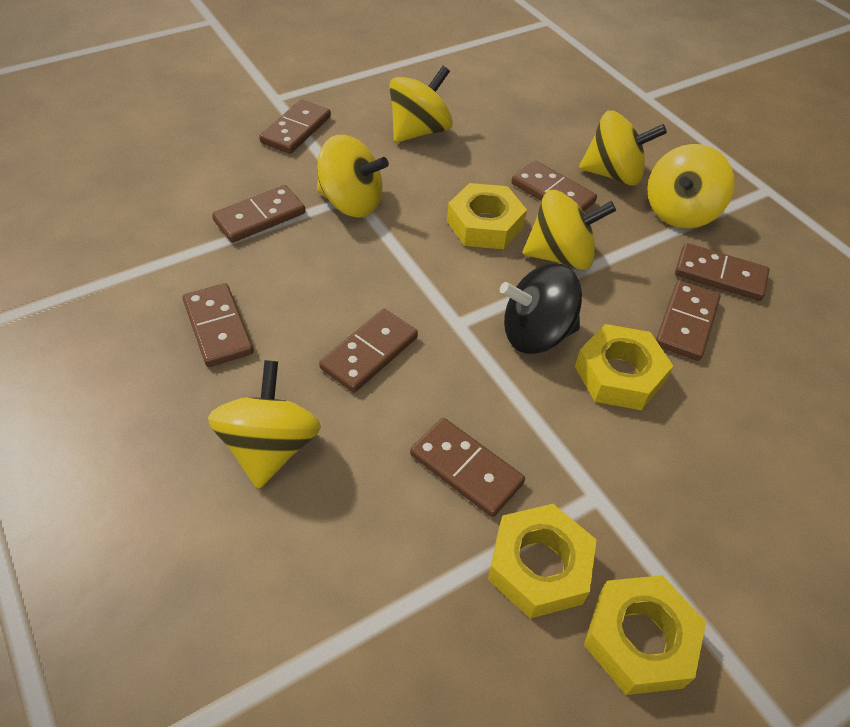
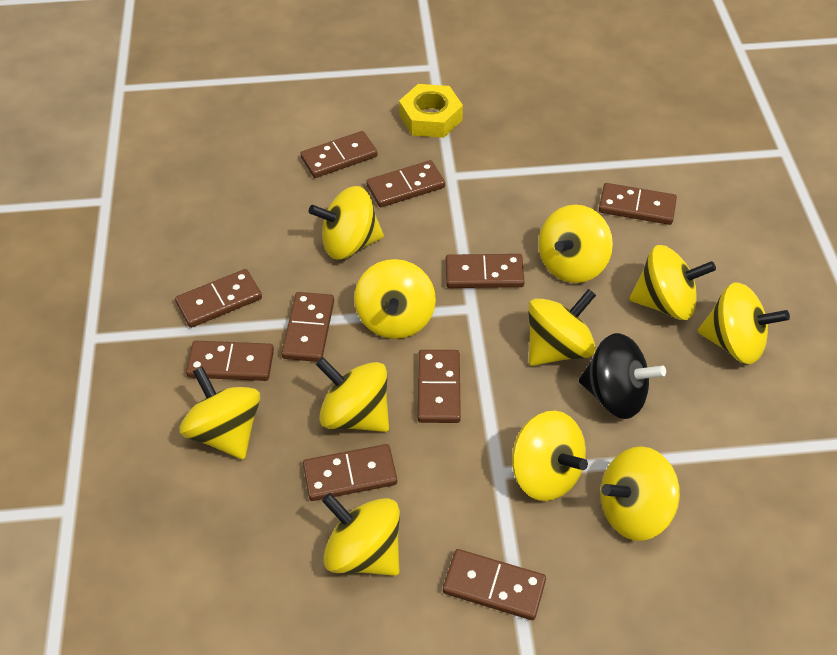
brown domino: [183,283,254,367] [212,185,305,243] [259,100,331,154] [319,309,418,393] [410,418,525,517] [511,161,597,212] [656,281,720,361] [675,243,769,301] = 8 -> [175,269,262,328] [186,341,274,381] [281,292,334,362] [300,131,378,178] [303,444,397,501] [366,160,445,207] [418,350,461,423] [443,549,546,620] [446,254,525,288] [599,183,677,225] = 10
yellow nut: [447,183,527,249] [488,504,597,619] [575,324,673,410] [584,575,706,695] = 4 -> [399,84,463,138] = 1
yellow spinning top: [208,360,321,489] [317,135,389,218] [389,66,453,143] [523,190,616,270] [579,110,667,186] [647,144,735,228] = 6 -> [180,366,260,459] [309,186,384,259] [316,357,389,432] [322,493,400,576] [354,259,436,339] [512,411,588,501] [528,289,596,366] [539,205,613,283] [601,446,680,541] [629,245,716,320] [698,282,790,364] = 11

